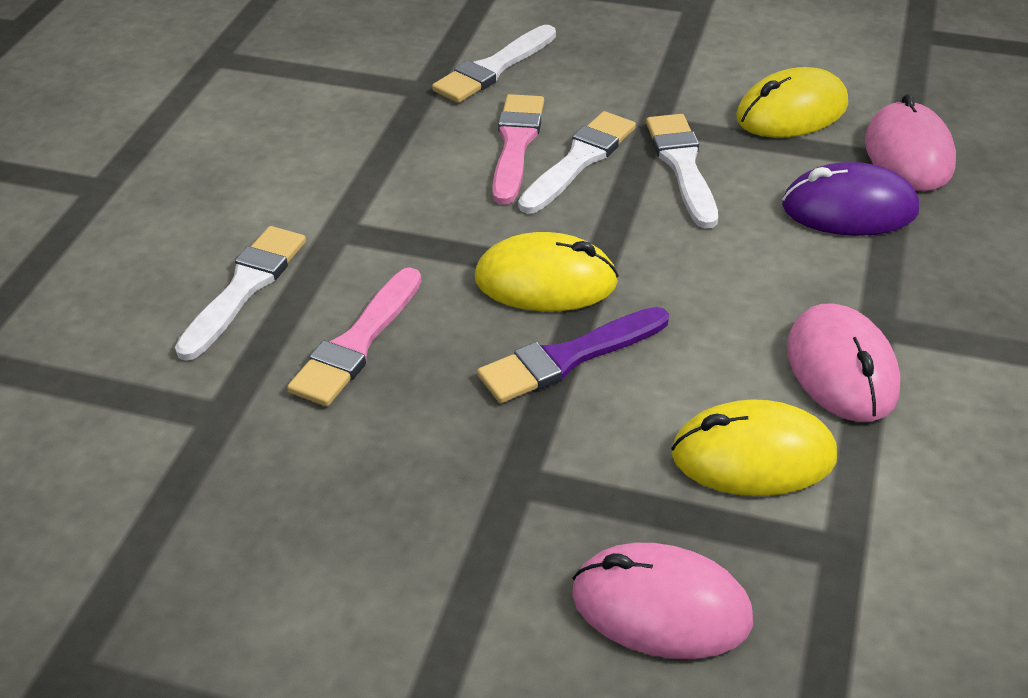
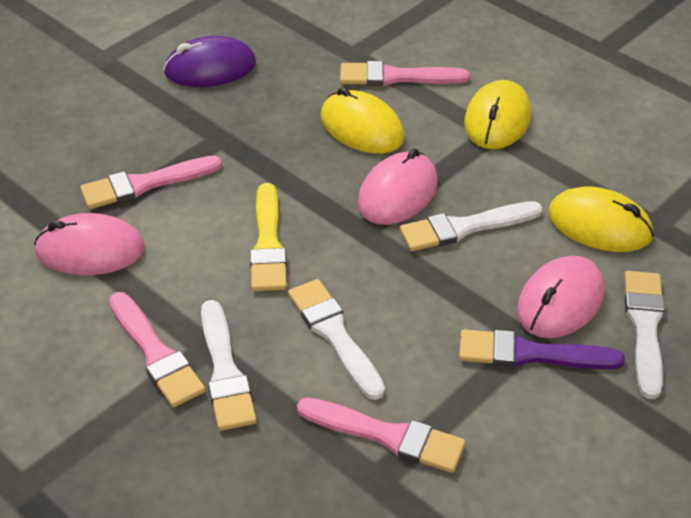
pink brush: [287,268,421,406] [492,94,544,205] = 2 -> [80,156,222,209] [109,292,206,408] [297,397,465,473] [340,61,470,86] = 4
yellow brush: none = 0 -> [250,183,287,291] = 1

